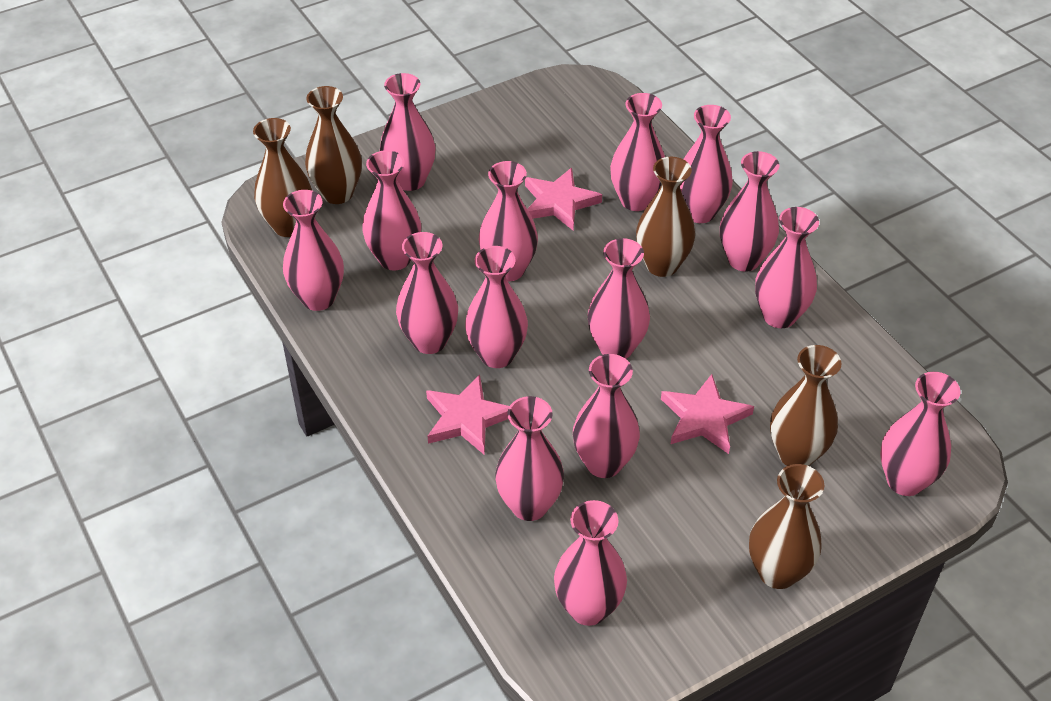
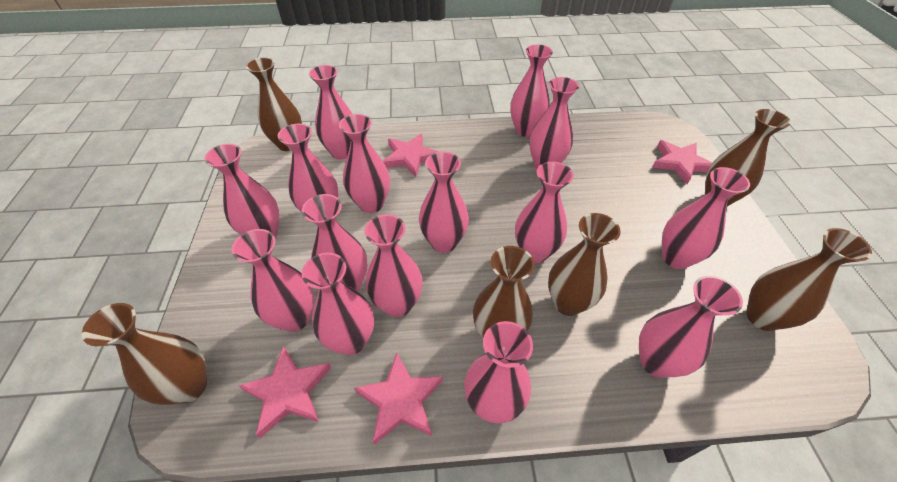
brown vase: [253,118,312,237] [305,86,362,204] [636,157,695,277] [749,464,825,589] [770,345,842,466] = 5 -> [82,303,207,405] [246,57,302,151] [473,246,535,338] [548,213,621,316] [705,109,791,206] [746,228,872,331] = 6
pink star: [426,374,510,455] [525,168,602,230] [661,374,754,454] = 3 -> [239,346,331,438] [354,353,443,445] [383,134,438,177] [652,140,713,184] = 4

